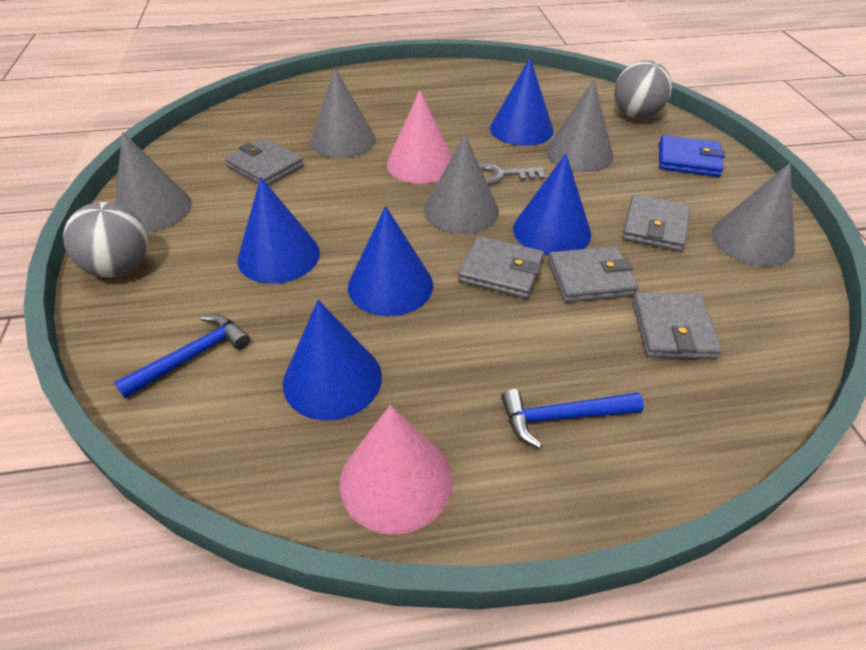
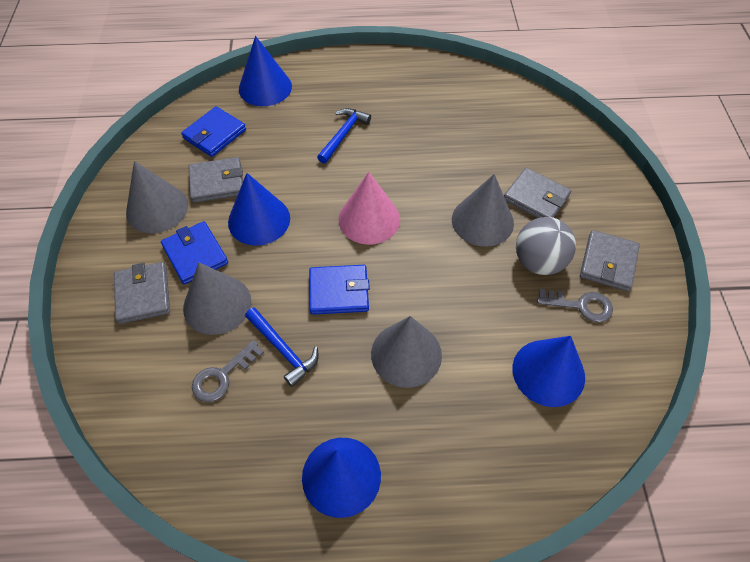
blue cone: [238,177,320,284] [283,300,382,420] [348,206,433,316] [490,58,554,146] [513,154,591,256] = 5 -> [228,173,290,246] [239,36,292,106] [302,438,381,518] [512,336,585,407] = 4
blue wallet: [659,135,725,177] = 1 -> [161,221,228,285] [181,106,246,157] [309,265,370,315] = 3
grey ball: [63,202,148,278] [614,60,672,119] = 2 -> [516,217,576,275] = 1
grey cone: [115,132,192,232] [311,68,376,158] [424,134,499,234] [546,80,613,172] [711,163,795,267] = 5 -> [126,161,188,233] [183,262,251,335] [371,316,442,388] [452,174,514,247] = 4
grey key: [479,163,545,184] = 1 -> [192,340,264,402] [537,289,613,322] = 2
grey wallet: [225,138,304,186] [458,236,544,299] [548,246,638,303] [622,194,690,252] [632,292,722,360] = 5 -> [114,262,170,324] [188,157,243,203] [504,168,571,218] [580,230,640,291] = 4
pink cone: [340,405,453,535] [387,90,452,184] = 2 -> [339,172,400,245] = 1

